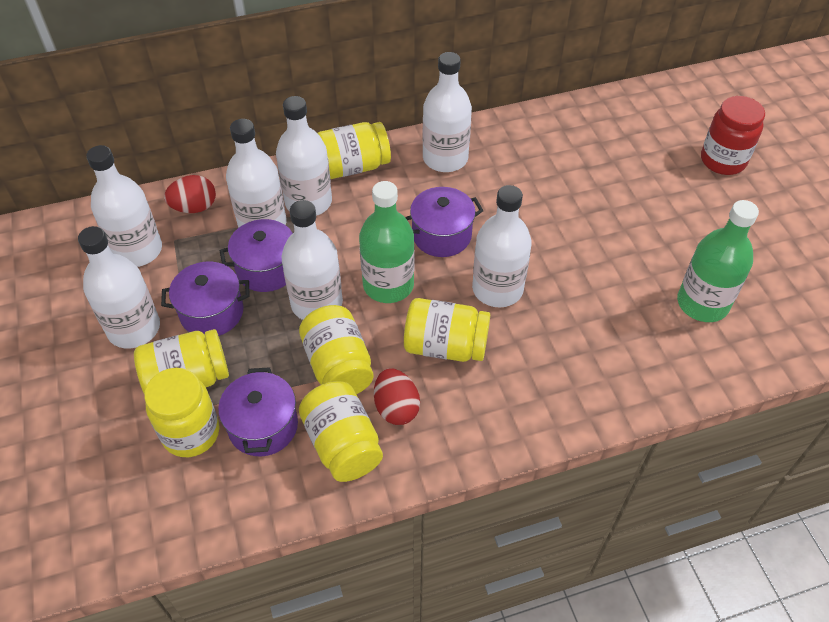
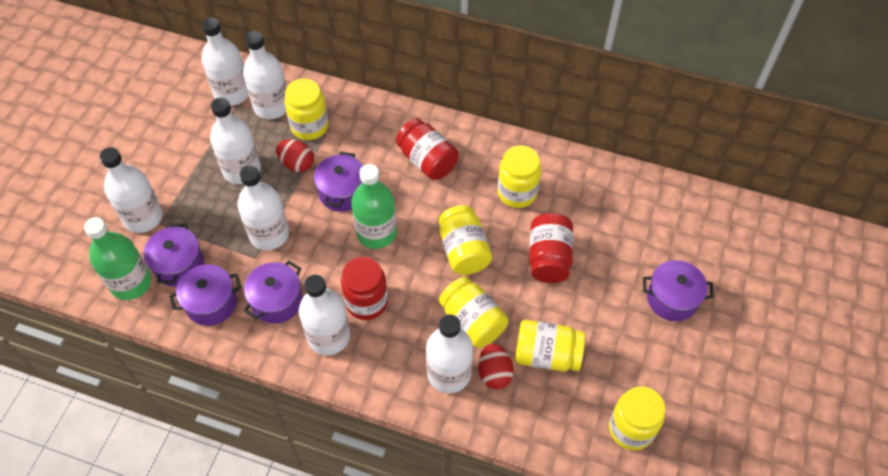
purple pot: [161,262,250,336] [218,367,298,456] [219,219,293,292] [405,187,484,257] = 4 -> [144,223,204,287] [169,264,241,326] [244,261,302,324] [314,152,363,212] [643,260,714,321] = 5
red jar: [701,96,765,175] = 1 -> [341,256,388,320] [396,118,459,180] [529,213,573,283] = 3

